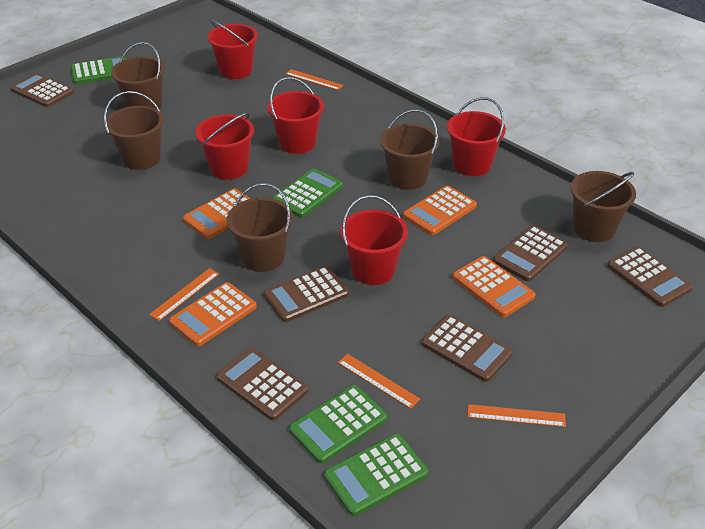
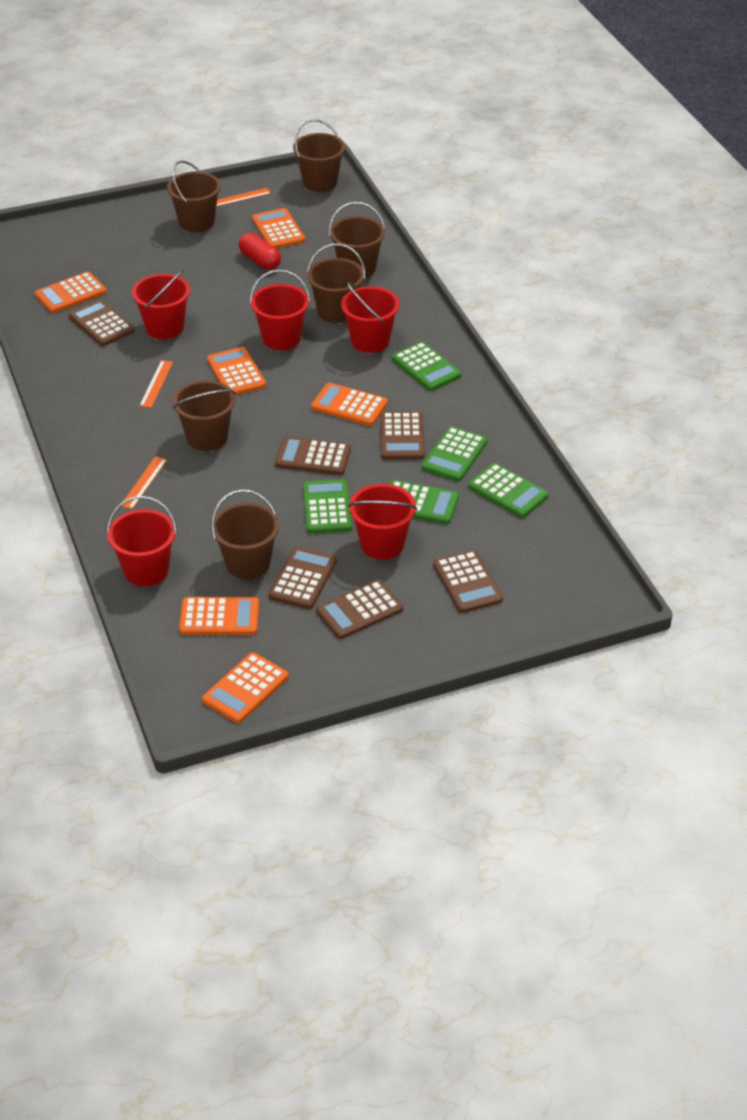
brown bucket: [104,91,164,170] [111,42,165,110] [227,183,293,272] [380,109,440,190] [571,171,636,242] = 5 -> [167,160,221,232] [173,380,236,451] [211,489,279,580] [293,119,345,192] [307,244,365,323] [329,202,386,278] = 6
green calculator: [71,56,126,84] [272,169,343,217] [289,385,387,464] [324,434,428,516] = 4 -> [303,479,352,534] [389,480,459,524] [391,342,462,391] [421,426,487,481] [468,463,549,518] = 5
orange calculator: [169,282,257,346] [183,188,251,239] [403,185,477,235] [452,256,536,317] = 4 -> [35,272,107,313] [179,597,259,635] [202,652,289,724] [207,347,266,395] [252,208,305,249] [311,383,388,426] = 6
orange ruler: [149,268,219,321] [285,69,344,90] [338,354,420,409] [468,404,566,427] = 4 -> [121,456,167,509] [139,360,173,408] [216,188,271,207] = 3
red capsule: none = 0 -> [239,233,281,270] = 1

